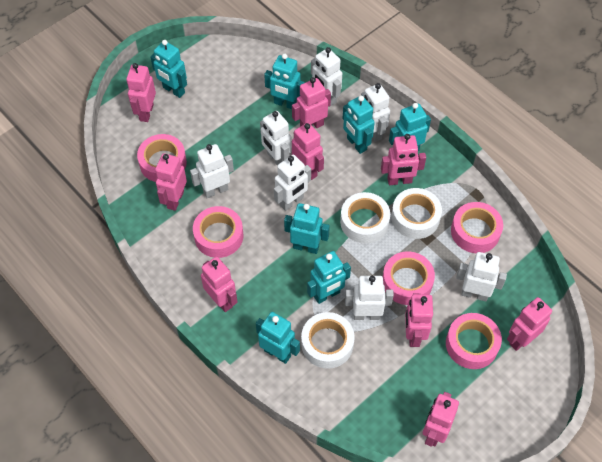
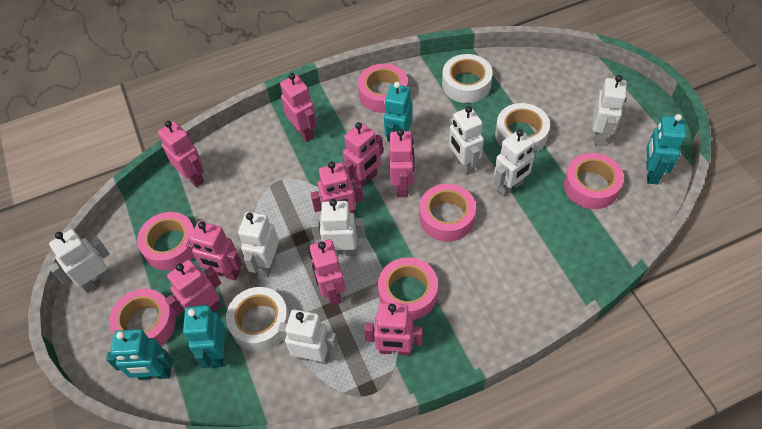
pink tape: [137,134,187,182] [193,206,243,258] [383,251,435,305] [446,313,502,369] [451,202,503,253] = 5 -> [109,289,176,346] [137,212,195,270] [358,64,408,113] [378,257,438,320] [420,184,476,241] [564,153,624,209] = 6
turquoise robot: [150,40,187,98] [256,312,300,364] [264,54,305,109] [284,203,330,254] [307,251,351,304] [342,95,375,154] [389,103,431,151] = 7 -> [106,329,173,380] [183,305,225,368] [384,82,413,142] [646,114,686,184] = 4

